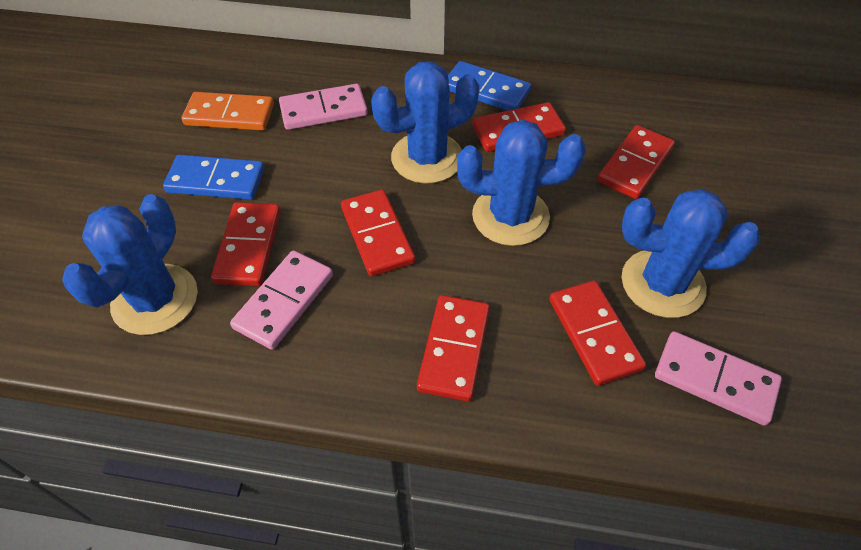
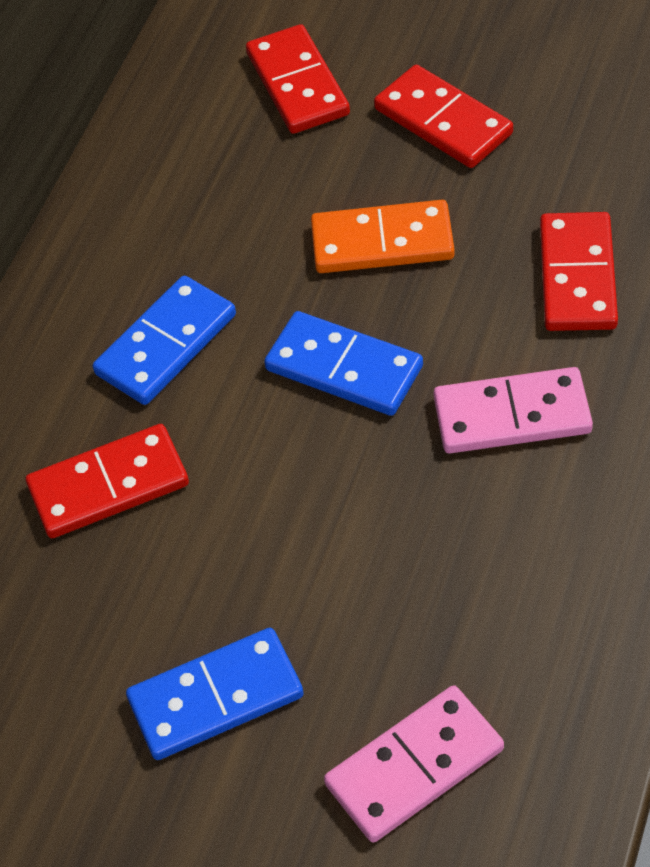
blue cactus: [62,194,198,335] [371,62,479,184] [457,120,586,246] [621,189,761,318] = 4 -> none = 0
blue domino: [163,155,264,200] [448,61,531,111] = 2 -> [93,276,236,405] [126,628,304,760] [264,311,423,416] = 3
pink domino: [230,250,333,350] [279,84,368,130] [655,332,782,426] = 3 -> [324,685,504,843] [434,367,593,453] = 2
red domino: [211,202,281,286] [341,189,415,276] [417,295,490,402] [472,102,566,152] [550,281,646,386] [597,125,675,199] = 6 -> [26,424,189,538] [246,24,350,134] [374,65,513,168] [540,212,618,331] = 4

